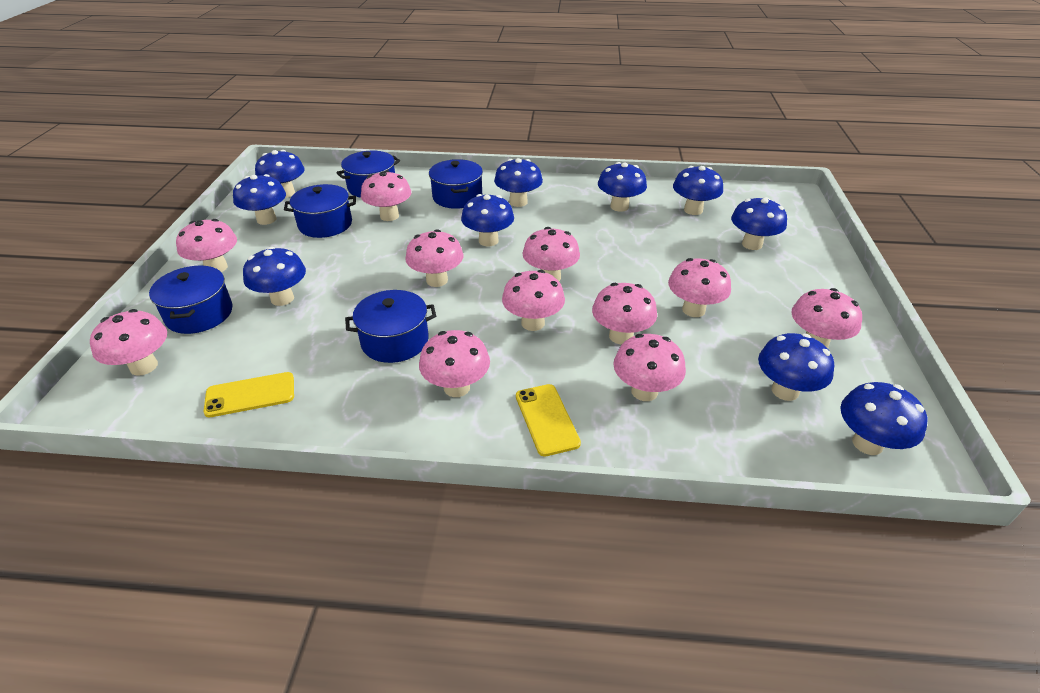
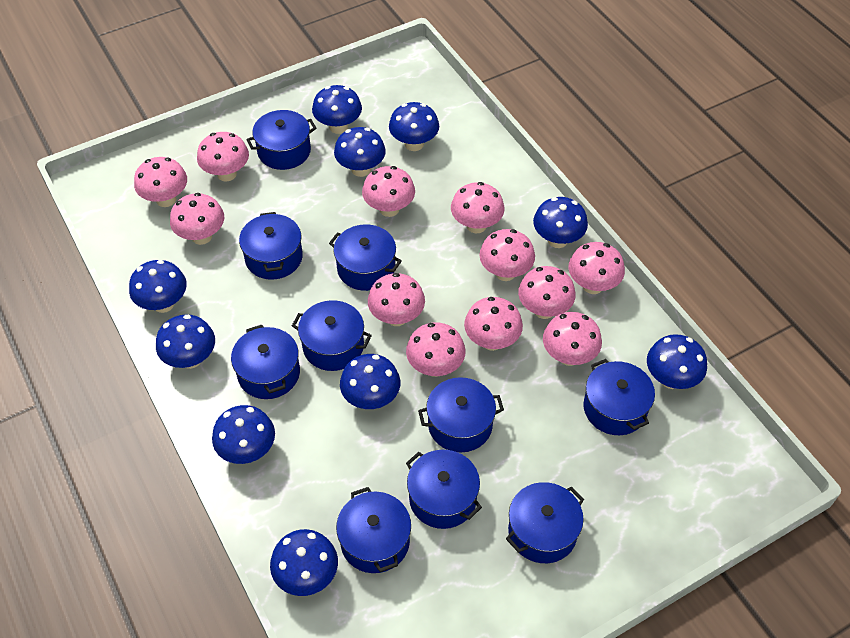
blue pot: [149,266,233,334] [284,184,356,238] [336,151,400,198] [345,290,436,363] [429,159,483,209] = 5 -> [231,325,300,399] [239,212,303,280] [246,110,317,170] [292,300,372,371] [329,224,402,291] [336,487,411,573] [406,450,482,529] [418,377,504,453] [506,482,584,563] [583,359,655,435] = 10
pink mushroom: [90,309,167,376] [176,219,237,272] [361,170,411,221] [405,229,463,287] [419,330,490,397] [502,270,565,331] [522,227,580,281] [592,283,657,344] [613,334,686,401] [668,258,731,317] [792,288,862,348] = 11 -> [134,157,187,207] [170,193,224,245] [197,132,249,182] [362,166,415,217] [368,273,425,326] [406,322,466,377] [451,182,505,233] [464,297,523,351] [479,229,535,281] [518,266,576,319] [543,312,602,366] [569,242,625,294] = 12
yellow phone: [203,372,294,417] [516,384,581,456] = 2 -> none = 0

